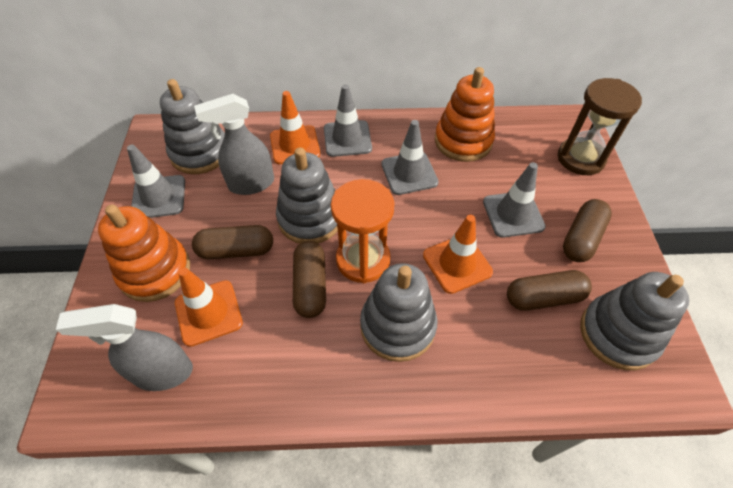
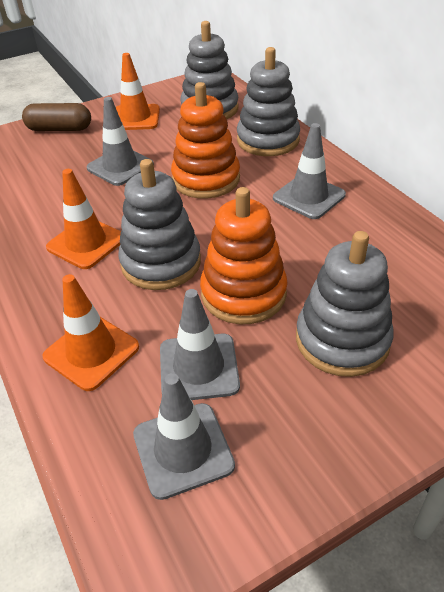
brown capsule: [192,225,273,259] [293,241,326,318] [507,270,592,311] [563,199,612,262] = 4 -> [22,103,91,131] = 1
brown hourglass: [558,78,642,175] = 1 -> none = 0
grey spray bottle: [56,304,193,391] [194,94,274,195] = 2 -> none = 0
orange hourglass: [331,179,395,283] = 1 -> none = 0

